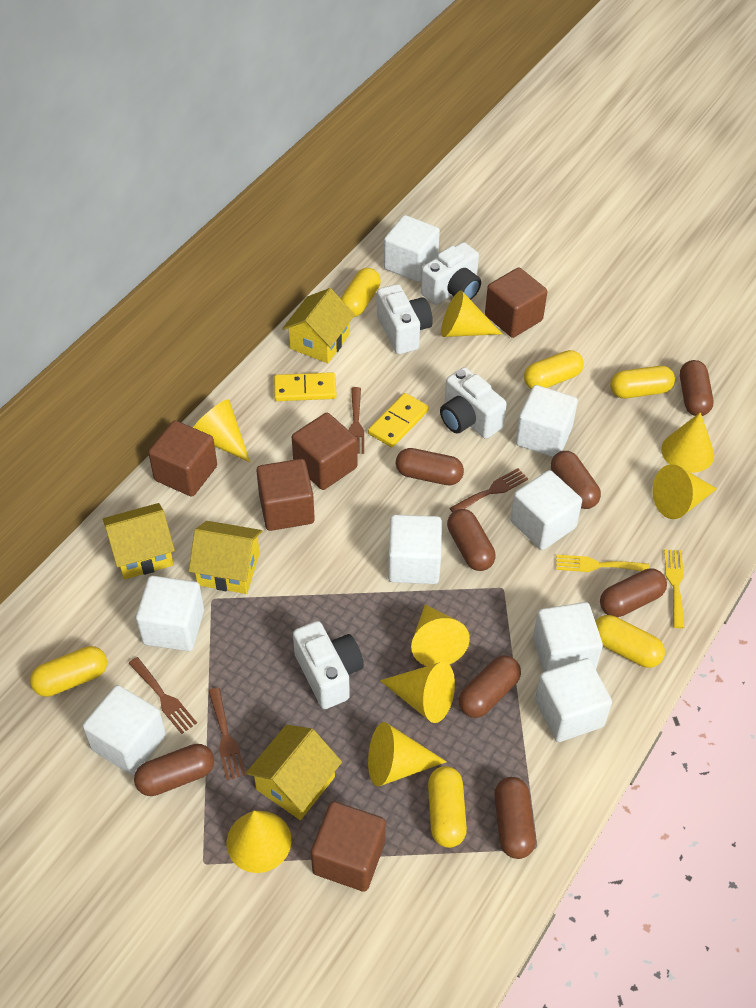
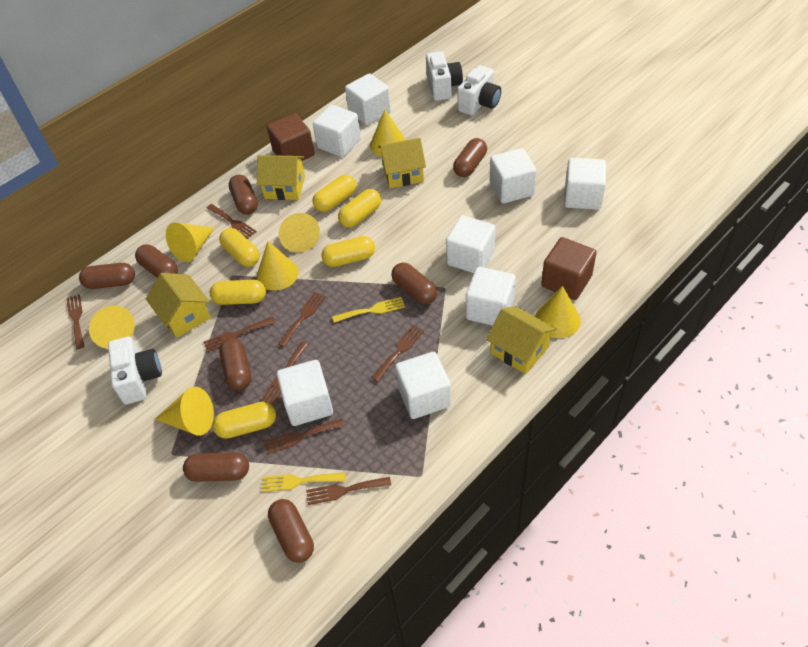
brown cube: [148,421,217,497] [256,459,315,531] [292,413,357,490] [311,801,386,892] [485,267,547,338] = 5 -> [267,114,315,161] [541,237,597,300] = 2
brown fork: [128,657,197,734] [208,687,246,780] [348,387,364,454] [449,468,528,512] = 4 -> [66,294,85,349] [203,317,276,353] [207,204,257,239] [261,341,308,405] [264,419,344,454] [278,292,326,347] [306,477,391,505] [372,325,424,382] = 8
white camera: [293,621,364,709] [377,284,433,354] [421,242,481,305] [440,367,507,439] = 4 -> [108,337,162,404] [426,51,463,101] [457,65,501,116] = 3
yellow cone: [193,399,250,462] [227,811,291,873] [368,722,447,786] [380,662,455,723] [411,604,470,666] [441,291,502,337] [653,464,717,519] [661,412,714,473] = 8 -> [89,305,135,349] [155,387,214,436] [166,223,214,262] [257,241,299,291] [279,213,320,253] [370,110,406,156] [535,286,581,338] = 7
yellow domino: [274,372,337,401] [368,393,429,447] = 2 -> none = 0

